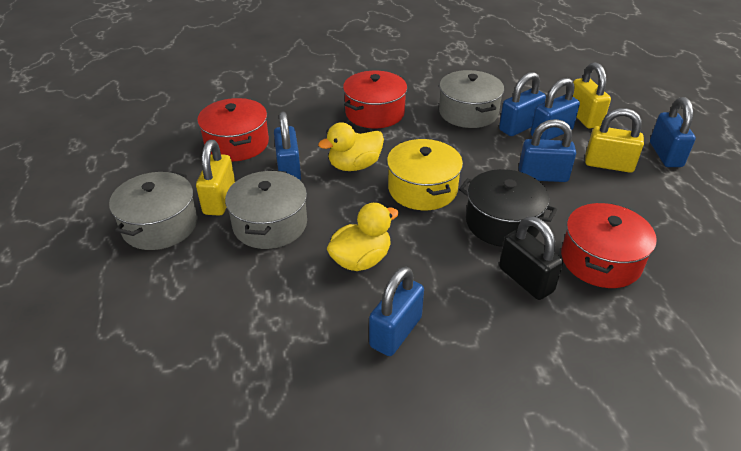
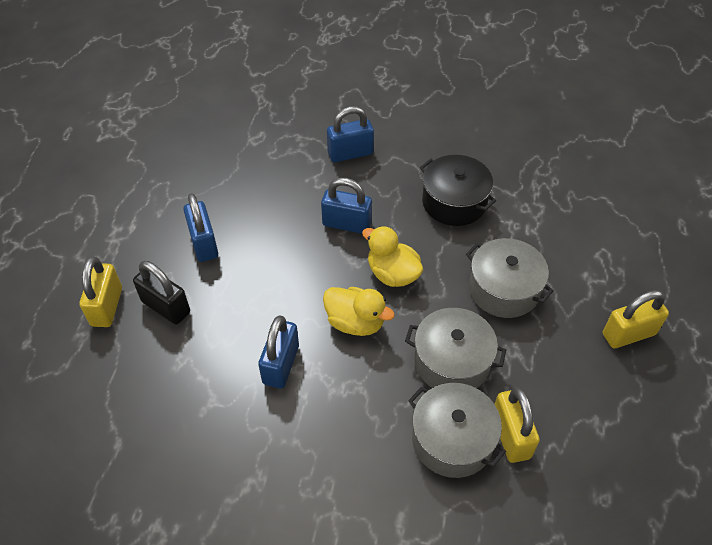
blue padlock: [274,111,301,180] [369,266,424,356] [499,72,546,136] [519,119,576,182] [531,78,580,140] [650,97,696,167] = 6 -> [183,193,218,262] [258,316,299,388] [321,178,372,234] [327,106,374,162] = 4
red pot: [197,98,269,161] [343,71,407,128] [561,203,657,288] = 3 -> none = 0
yellow pot: [387,139,463,210] = 1 -> none = 0

